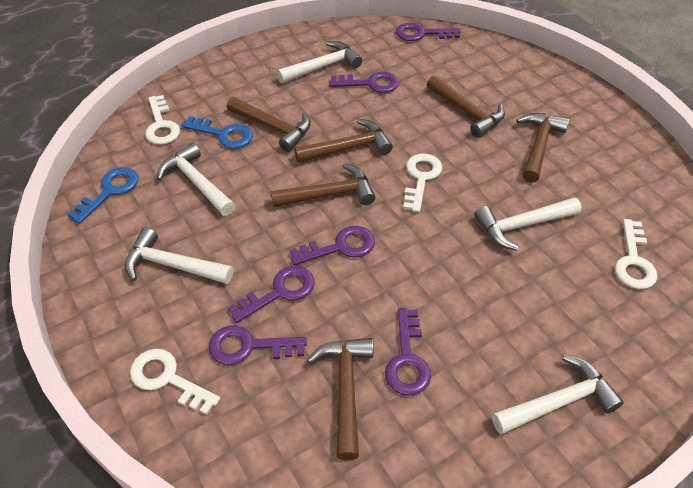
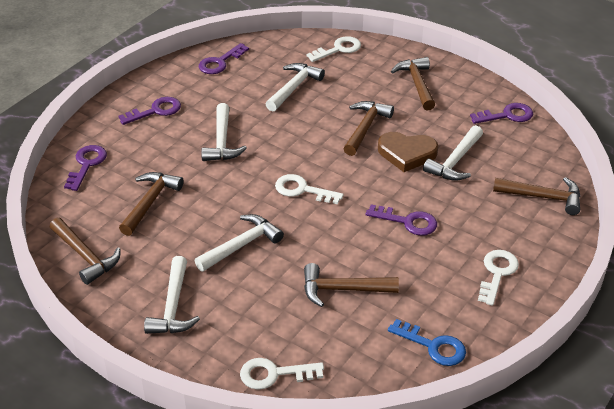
blue key: [68,167,138,224] [182,116,253,149] = 2 -> [388,319,466,366] = 1
brown heart: none = 0 -> [378,132,438,172] = 1
purple key: [209,325,307,365] [228,266,315,323] [290,226,375,266] [329,72,399,93] [385,308,431,396] [396,23,461,41] = 6 -> [64,145,107,191] [119,97,181,125] [199,43,249,74] [365,204,437,236] [470,103,533,124] = 5

